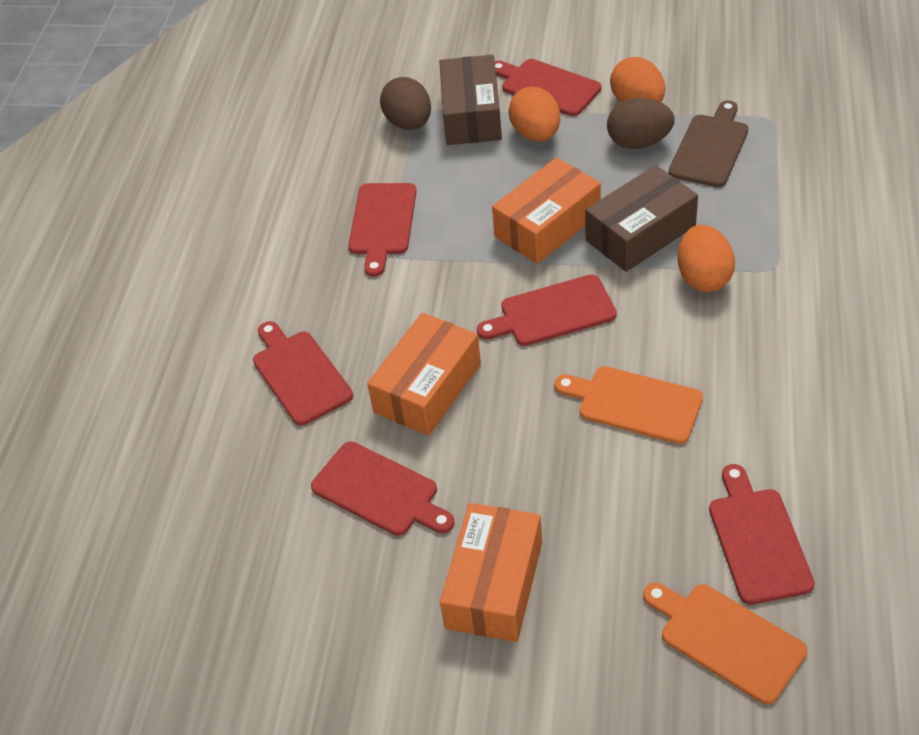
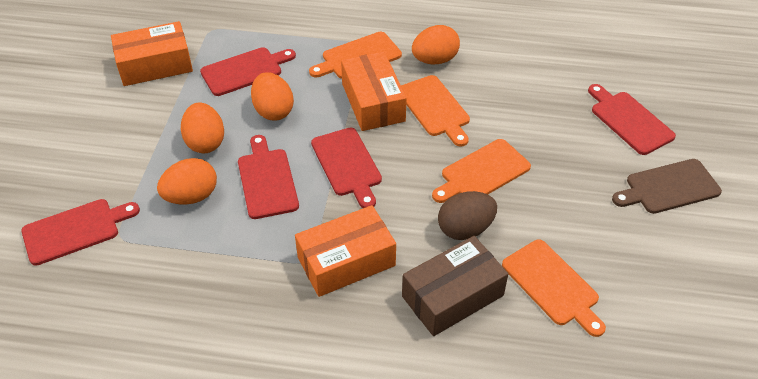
brown box: [439,55,502,145] [585,165,698,272] = 2 -> [402,236,508,336] = 1
brown egg: [380,77,431,130] [607,98,675,149] = 2 -> [438,191,497,240] = 1
orange cutting board: [554,366,703,444] [643,583,807,705] = 2 -> [309,32,402,79] [401,75,470,147] [432,139,531,203] [502,240,606,337] = 4
orange egg: [508,87,560,141] [610,57,665,102] [678,225,735,292] = 3 -> [157,158,217,204] [181,102,224,153] [251,72,294,120] [412,25,460,65] = 4
red cutting board: [253,321,353,426] [311,441,454,536] [348,183,417,277] [477,275,617,346] [495,59,601,116] [709,464,815,605] = 6 -> [22,199,140,266] [200,47,296,96] [238,135,299,219] [311,127,382,208] [588,84,676,155] = 5

